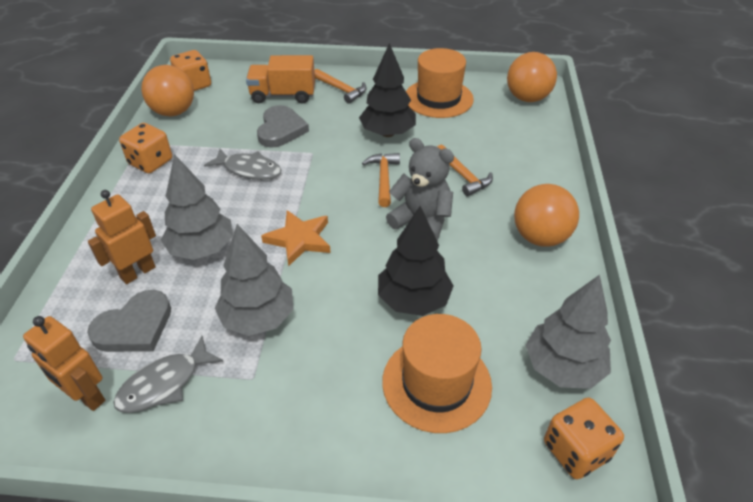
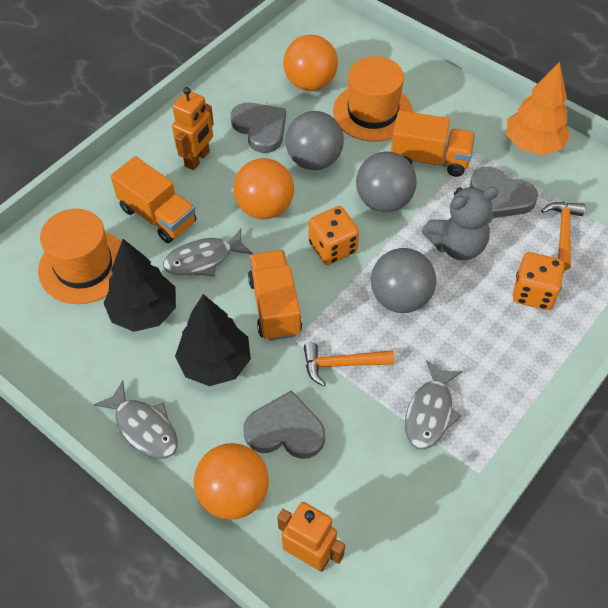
grey ball: none = 0 -> [285,111,344,170] [356,151,417,212] [371,248,436,313] = 3
grey fish: [114,336,224,413] [204,149,281,180] = 2 -> [93,380,178,459] [163,229,253,276] [405,360,462,450] = 3
grey heart: [87,290,171,352] [257,105,309,147] = 2 -> [231,102,286,153] [243,390,325,459] [470,167,538,218] = 3
grey tree: [161,154,233,260] [215,224,294,336] [526,275,611,389] = 3 -> none = 0
orange dice: [119,123,172,173] [170,50,211,91] [544,398,624,479] = 3 -> [308,206,359,265] [513,252,565,310] = 2
orange hammer: [314,69,367,104] [362,153,400,207] [437,144,493,196] = 3 -> [304,343,394,386] [541,202,585,270] = 2
orange star: [261,210,331,266] = 1 -> none = 0
orange tree: none = 0 -> [506,62,570,155] = 1
orange truck: [246,55,315,103] = 1 -> [111,156,196,243] [248,250,302,341] [391,110,475,177] = 3

